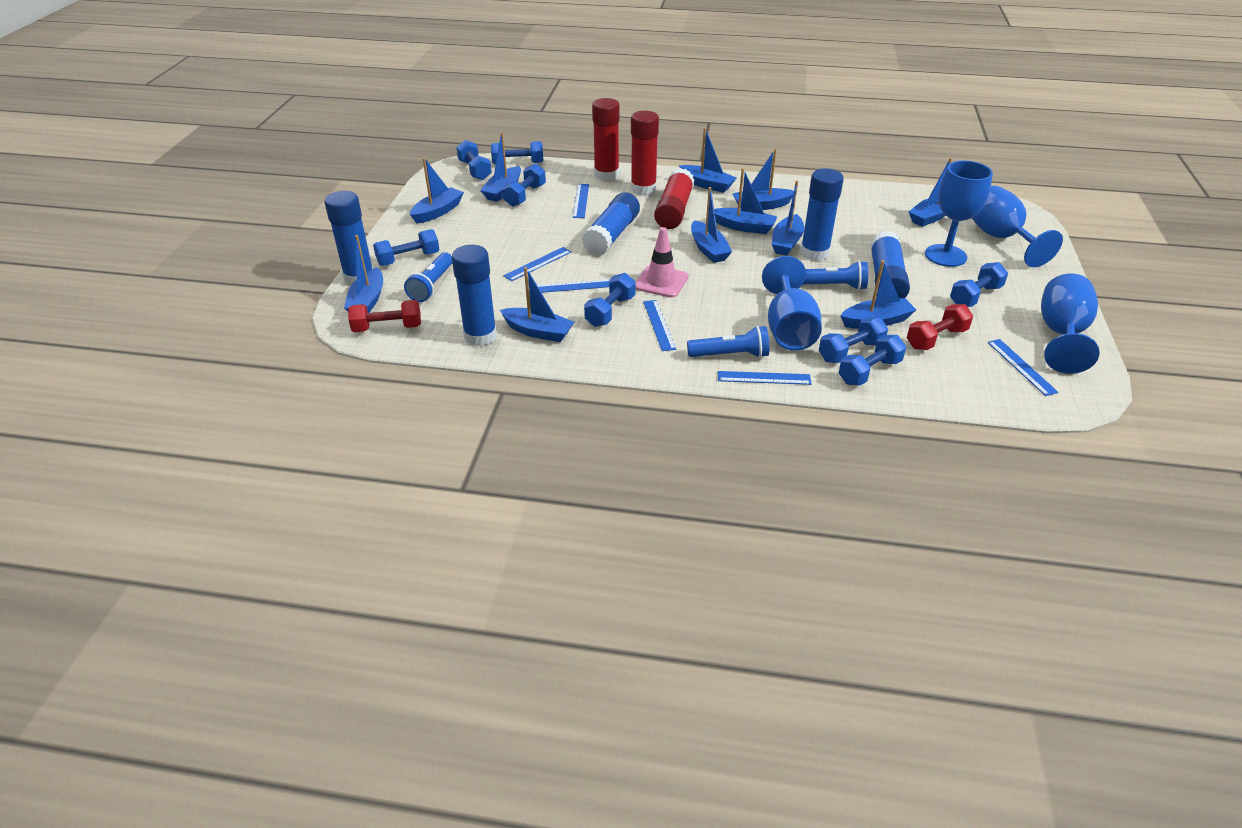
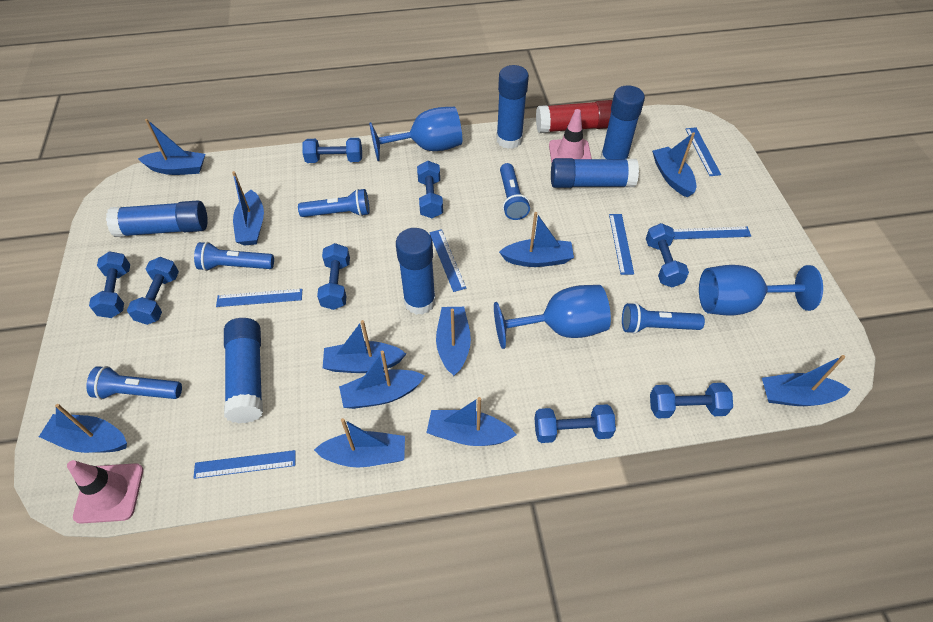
blue flashlight: [404,252,452,302] [687,326,769,358] [803,261,868,290] = 3 -> [86,366,182,400] [194,242,274,271] [298,189,370,217] [500,163,530,220] [622,303,705,334] = 5
blue glue stick: [324,191,373,285] [452,245,497,346] [582,192,640,256] [800,168,844,261] [870,231,910,298] = 5 -> [106,200,208,237] [224,318,263,423] [396,228,436,315] [496,65,529,149] [551,158,639,188] [600,85,645,159] = 6
blue goblet: [762,256,822,351] [925,161,993,267] [972,186,1063,267] [1041,274,1100,374] = 4 -> [369,107,462,161] [494,285,611,349] [699,265,823,316] = 3
pink traffic cone: [636,227,688,298] = 1 -> [67,460,143,524] [549,109,592,163] = 2
red dumbbell: [348,300,421,332] [907,304,973,350] = 2 -> none = 0
red glue stick: [592,98,620,181] [631,111,659,195] [654,168,694,229] = 3 -> [536,100,613,133] = 1

